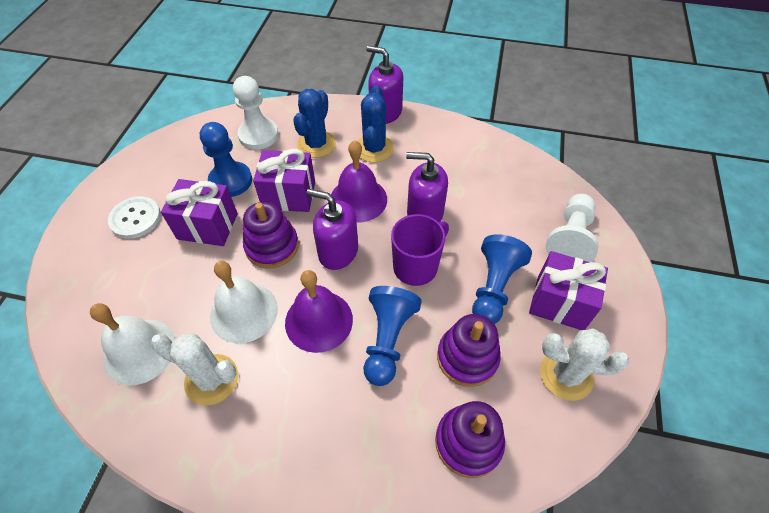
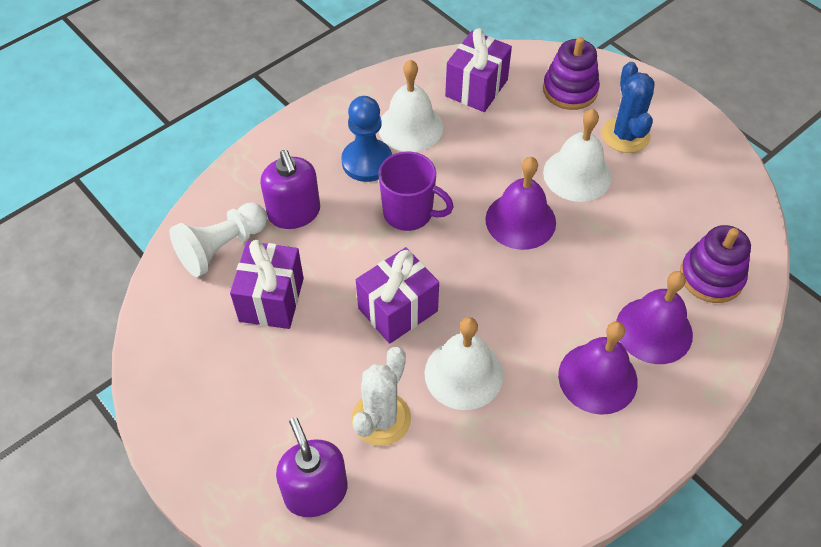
blue cactus: [293,89,336,158] [358,85,394,162] = 2 -> [602,62,655,153] = 1
blue pawn: [200,122,252,197] [364,286,422,386] [472,234,532,324] = 3 -> [342,96,392,182] = 1
purple bell: [285,270,353,353] [331,140,387,223] = 2 -> [485,157,556,250] [558,321,638,415] [616,271,693,364] = 3
purple soap dispenser: [306,189,358,270] [366,46,403,124] [406,152,448,222] = 3 -> [260,150,320,229] [276,417,348,517] = 2
purple stacking toy: [243,201,299,268] [435,401,505,478] [437,314,501,387] = 3 -> [543,37,600,110] [680,225,751,303] = 2
white bell: [90,303,175,386] [210,261,278,343] = 2 -> [378,59,443,152] [424,317,503,410] [543,109,612,202] = 3
white button: [108,196,161,239] = 1 -> none = 0
white cactus: [150,334,238,406] [540,328,629,401] = 2 -> [351,347,411,446] = 1
white pawn: [233,76,279,150] [546,194,598,262] = 2 -> [169,203,267,277] = 1

